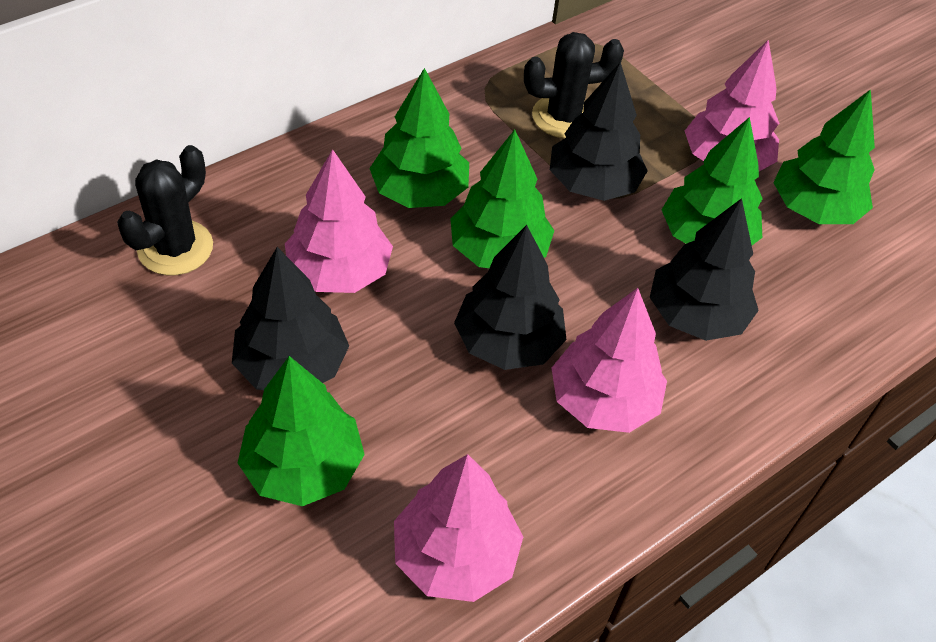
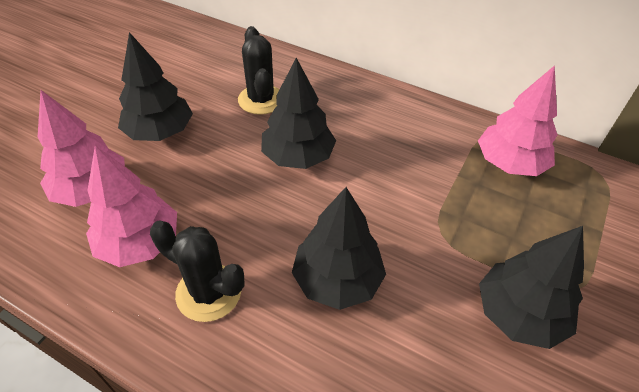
green tree: [238,356,365,506] [369,68,469,208] [450,130,554,268] [662,117,763,245] [773,89,875,224] = 5 -> none = 0
pink tree: [285,149,393,293] [394,454,523,602] [552,288,667,433] [685,39,779,171] = 4 -> [38,90,125,207] [86,146,177,267] [478,65,557,176] = 3

